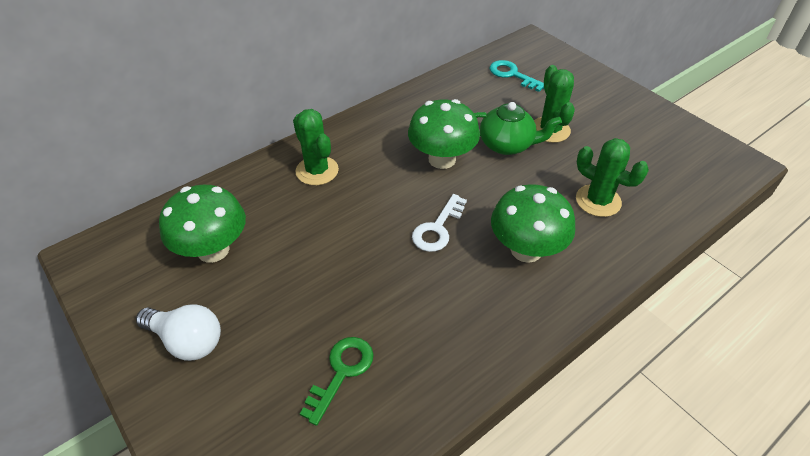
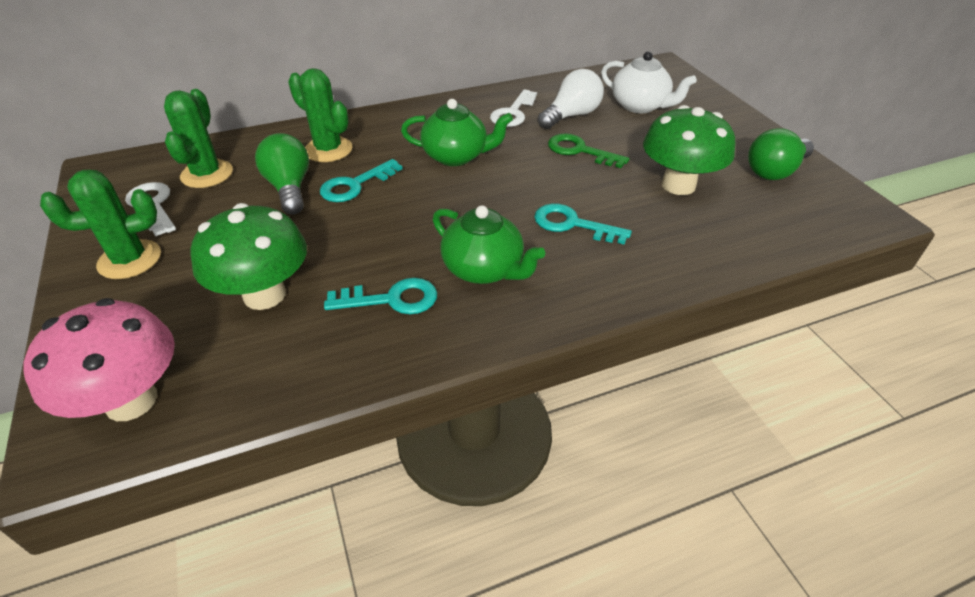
green light bulb: none = 0 -> [255,133,309,214] [748,128,814,180] = 2
green mushroom: [159,185,246,263] [408,99,480,169] [491,184,575,263] = 3 -> [190,203,307,310] [643,105,735,195] = 2
green teapot: [474,102,562,155] = 1 -> [401,99,513,166] [432,205,545,284] = 2
pink mushroom: none = 0 -> [23,298,175,421] = 1
turquoise key: [490,60,544,92] = 1 -> [320,159,403,202] [324,278,437,314] [534,204,632,245] = 3
white key: [412,194,467,252] = 1 -> [125,182,176,236] [490,89,537,127] = 2
white teapot: none = 0 -> [601,51,697,113] = 1

